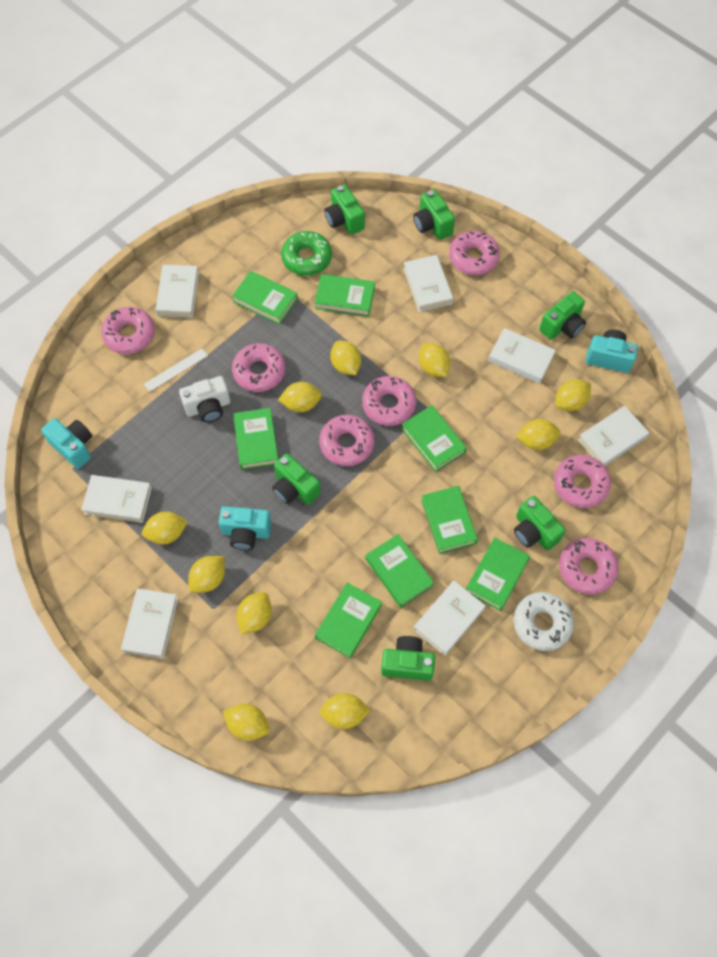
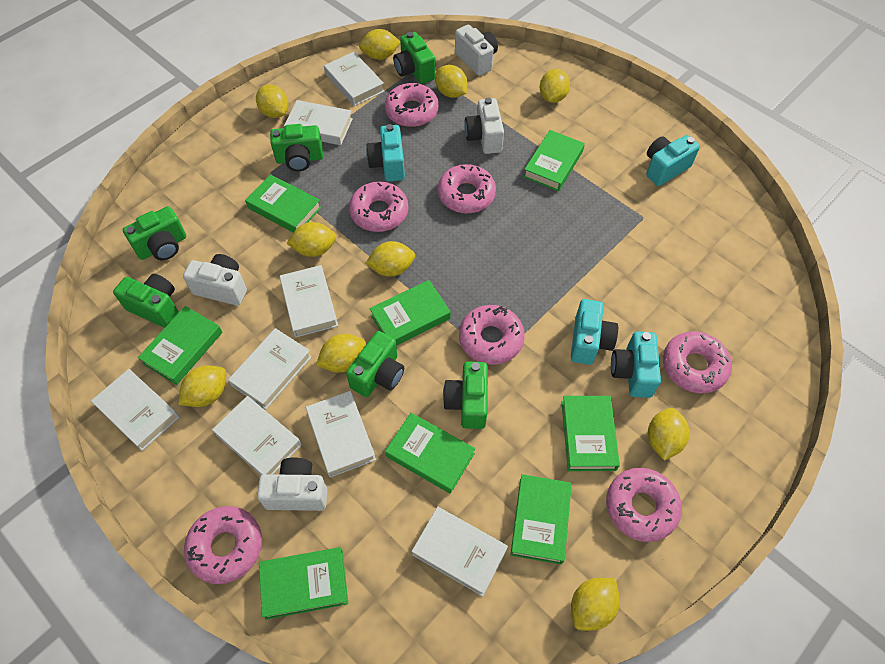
green donut: [281,231,332,276] = 1 -> none = 0
turquoise camera: [41,418,92,469] [219,506,272,550] [586,329,638,373] = 3 -> [366,124,405,182] [571,299,618,365] [611,331,661,398] [646,135,700,186] = 4
white book: [81,475,152,523] [121,588,178,659] [156,265,199,318] [403,255,453,312] [414,581,486,656] [488,328,556,384] [578,405,649,466] = 7 -> [91,369,179,451] [212,396,302,475] [228,328,312,409] [279,265,338,338] [284,100,353,145] [306,391,376,478] [324,52,385,106] [412,507,508,596] = 8
white camera: [179,376,230,422] = 1 -> [183,254,247,306] [257,458,328,511] [455,25,498,76] [464,98,504,154] = 4
white donut: [514,592,574,651] = 1 -> none = 0
white ruler: [144,348,208,392] = 1 -> none = 0

